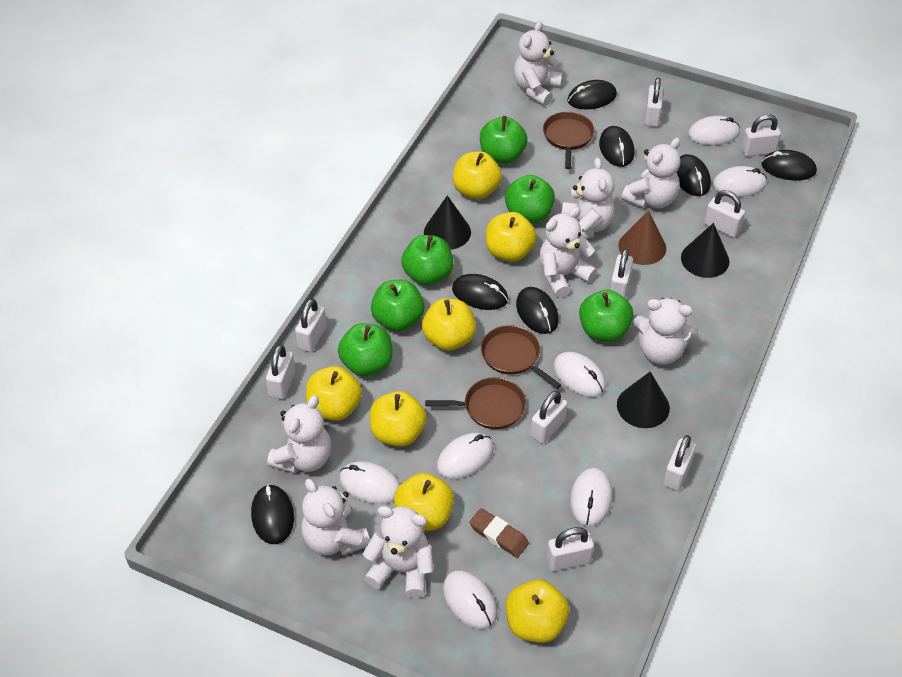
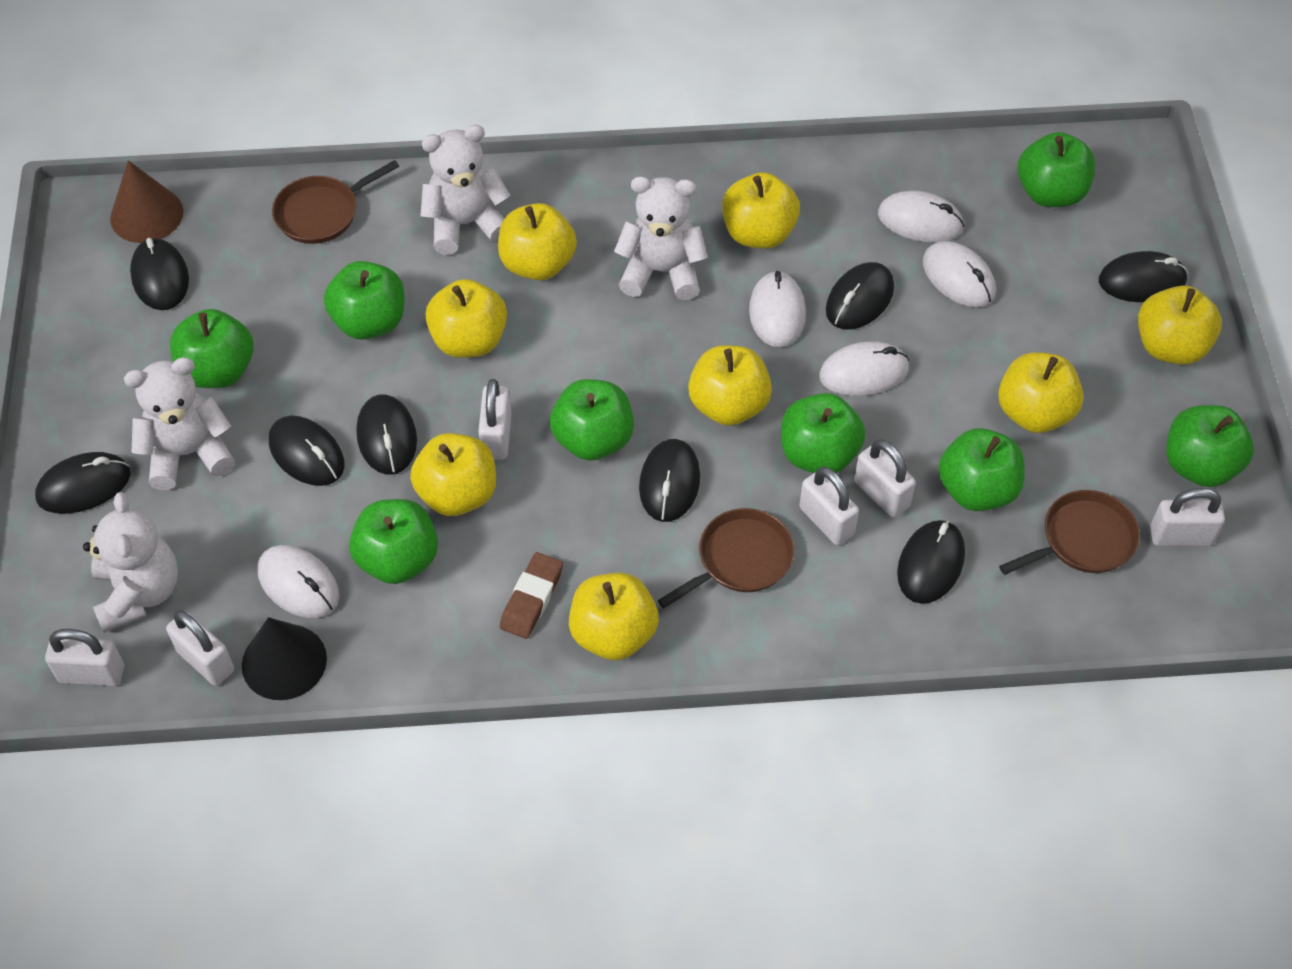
black cone: [424,195,471,250] [617,372,670,428] [681,223,730,278] = 3 -> [242,617,327,700] = 1
black mouse: [251,484,294,544] [452,274,508,310] [516,287,558,334] [567,80,617,109] [599,126,634,167] [676,154,711,196] [762,150,817,181] = 7 -> [35,452,131,514] [130,238,189,310] [269,416,344,486] [356,394,417,475] [639,439,700,522] [826,262,894,330] [897,520,965,604] [1099,251,1188,302] = 8
green apple: [338,323,393,376] [371,280,425,331] [401,235,453,285] [480,116,527,164] [505,175,555,223] [579,290,633,341] = 6 -> [170,309,254,388] [324,261,405,340] [349,499,438,584] [550,379,634,461] [781,393,865,473] [938,428,1025,511] [1018,132,1096,207] [1166,405,1254,487] = 8
white mouse: [339,461,400,504] [437,433,494,479] [443,570,497,629] [553,352,606,397] [570,468,613,526] [688,116,740,145] [713,166,767,197] = 7 -> [257,545,339,618] [749,271,806,347] [819,341,909,396] [878,191,964,243] [923,241,996,307] = 5
white padlock: [266,345,296,399] [295,299,327,352] [530,391,568,444] [546,527,594,571] [610,248,633,298] [645,77,664,127] [663,435,696,491] [704,190,745,238] [741,114,781,156] = 9 -> [45,629,124,686] [166,610,234,686] [478,379,512,460] [799,467,859,545] [854,440,916,518] [1150,488,1225,546] = 6
white teddy bear: [267,395,331,473] [301,479,370,556] [363,506,434,598] [514,21,563,106] [539,207,597,298] [562,158,614,239] [621,138,681,208] [633,298,698,365] = 8 -> [83,492,178,633] [124,357,235,490] [421,125,510,255] [614,176,708,300] = 4
yellow apple: [306,366,362,421] [370,391,427,447] [394,473,454,531] [422,298,476,351] [453,151,502,199] [486,212,537,262] [506,579,569,643] = 7 -> [410,433,496,516] [425,279,507,358] [498,203,577,280] [569,573,659,660] [688,345,772,426] [722,172,800,249] [998,352,1084,433] [1138,286,1222,365] = 8

